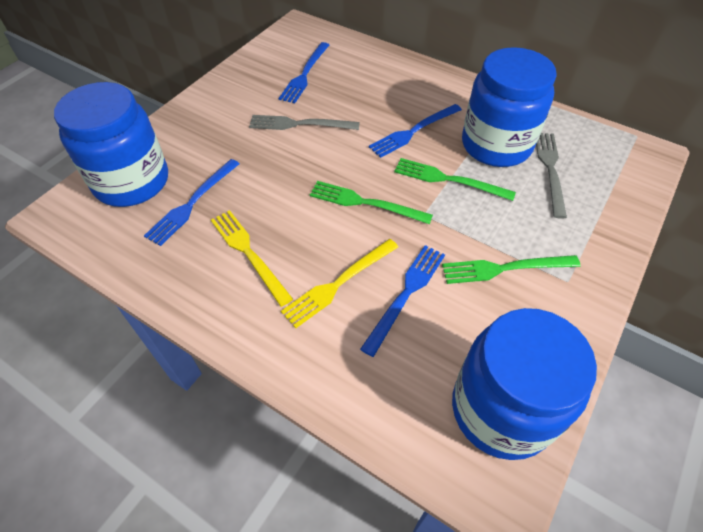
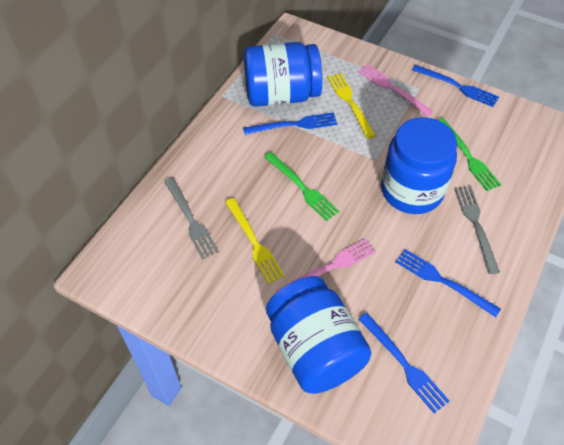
green fork: [310,181,433,224] [394,158,516,201] [442,255,580,284] = 3 -> [264,152,340,221] [438,118,501,191] = 2
pink fork: none = 0 -> [277,238,376,291] [358,64,433,117] = 2

